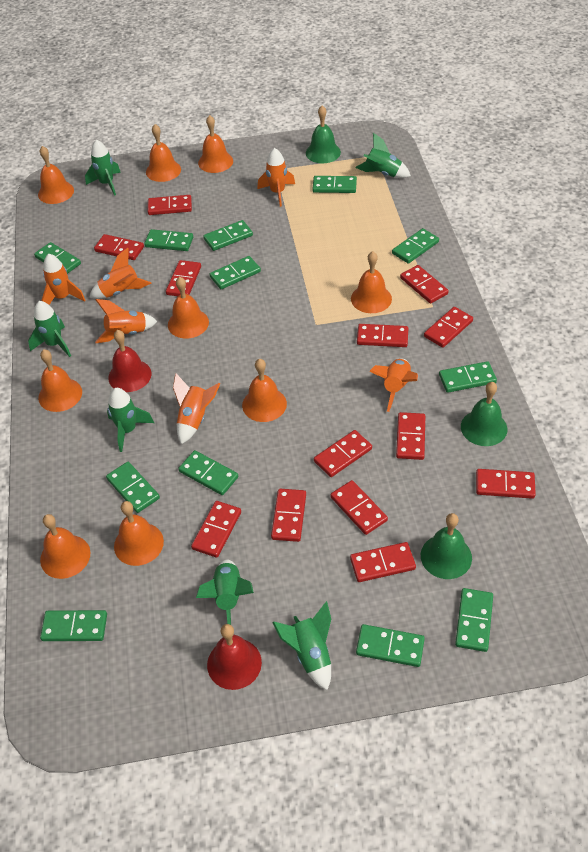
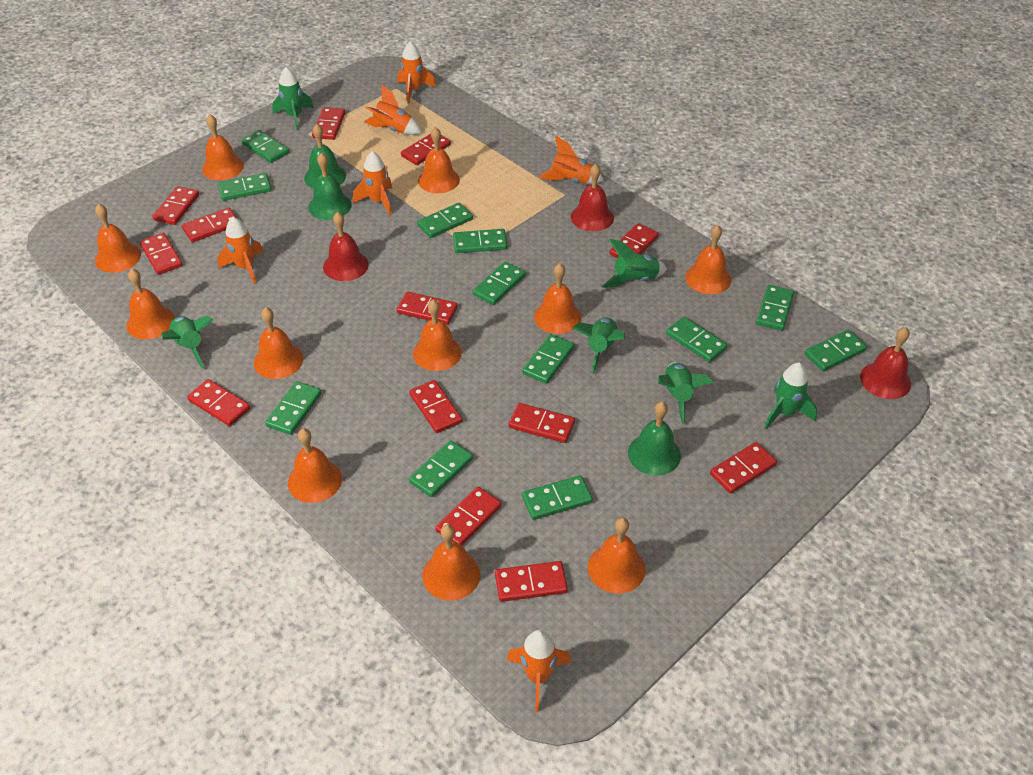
orange bell: [38,146,74,204] [38,349,82,412] [40,514,91,579] [114,501,164,566] [146,124,181,182] [168,277,209,339] [198,115,233,173] [242,359,287,422] [351,251,392,313] = 9 -> [95,204,141,273] [126,269,175,339] [202,115,244,180] [254,307,303,379] [288,428,342,503] [413,299,462,371] [418,127,460,193] [423,524,480,601] [534,263,581,334] [588,517,646,594] [685,225,731,294] = 11
red bell: [108,330,152,392] [207,624,262,690] = 2 -> [323,212,369,281] [571,164,614,231] [860,327,911,399] = 3

